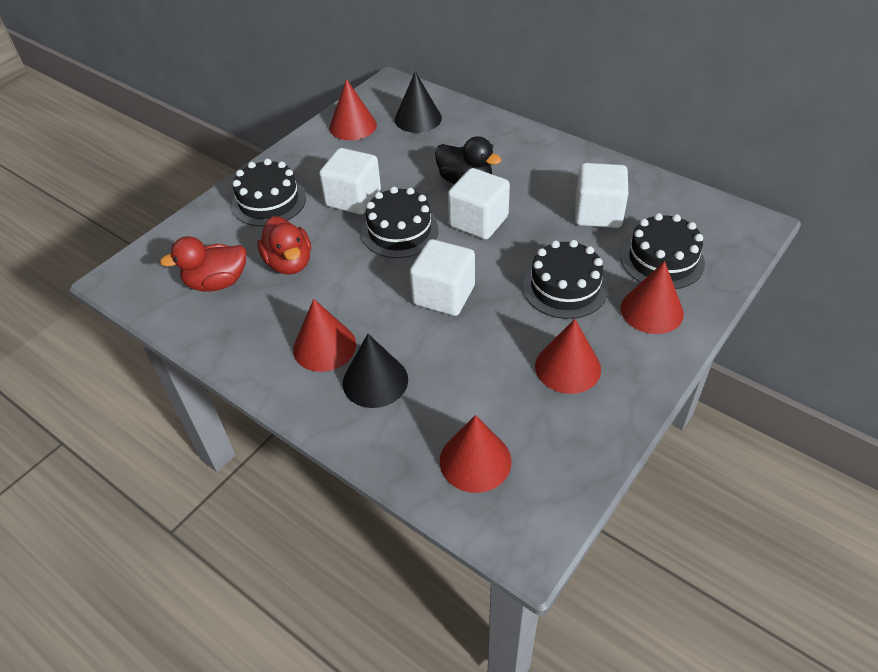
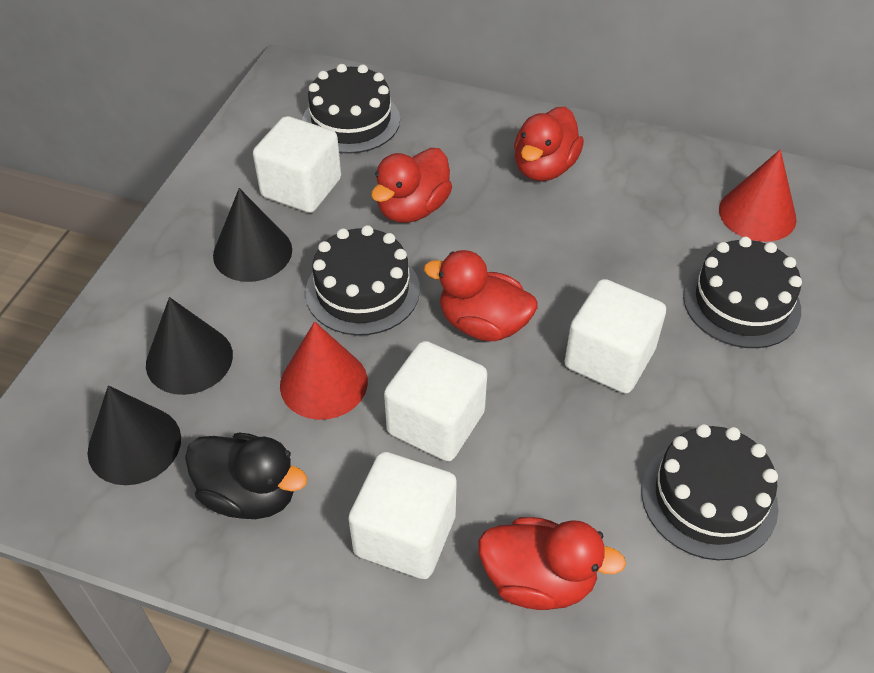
black cone: [343,334,408,408] [395,72,442,133] = 2 -> [88,385,181,485] [146,297,233,395] [213,188,292,282] = 3
red cone: [293,299,356,372] [329,79,377,140] [440,415,511,493] [535,319,601,394] [621,261,684,334] = 5 -> [280,321,368,420] [719,149,797,242] = 2
red duck: [160,236,246,292] [257,216,311,275] = 2 -> [371,148,452,223] [424,250,538,341] [478,517,626,610] [514,107,584,181] = 4

